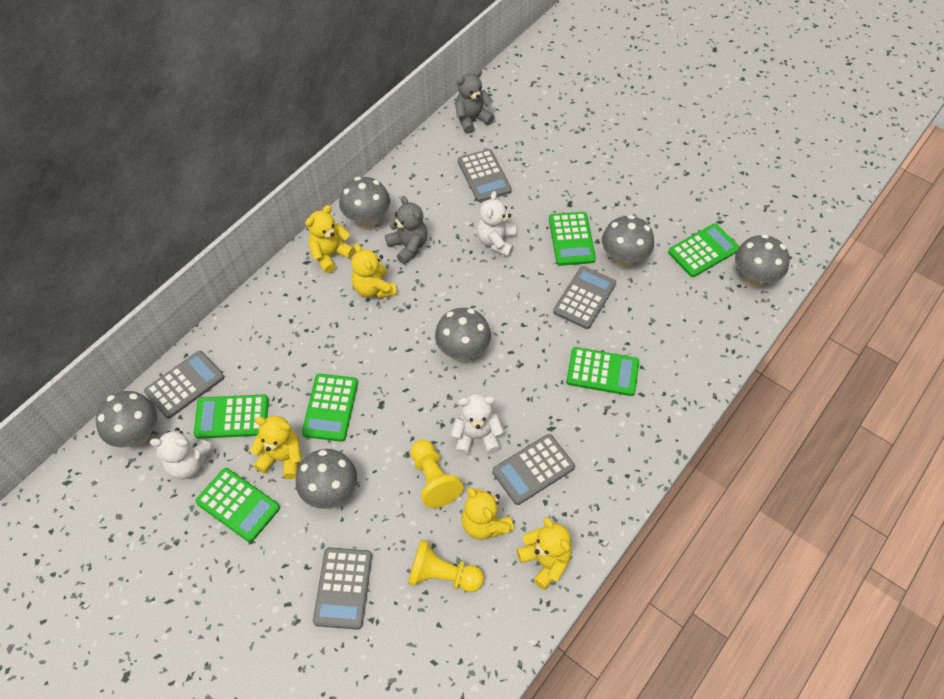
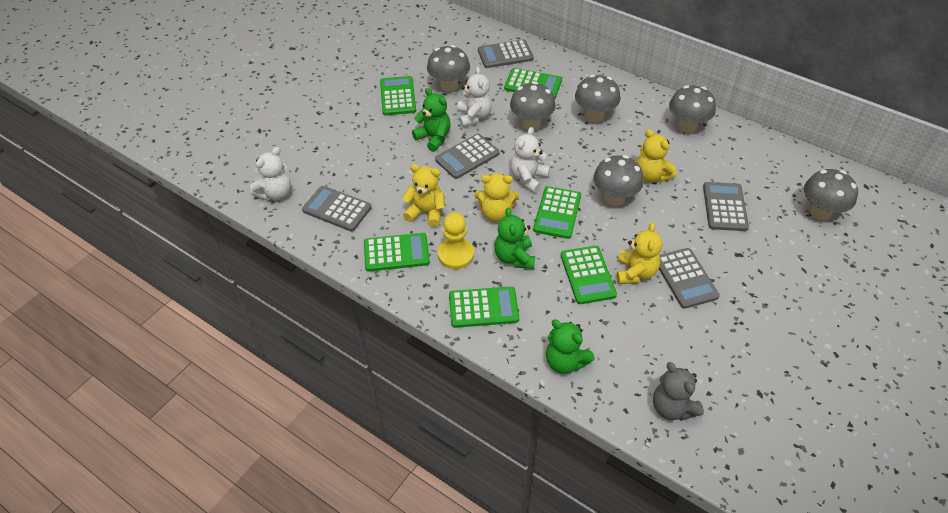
green teddy bear: none = 0 -> [412,88,451,152] [495,207,535,269] [546,319,595,374] = 3
grey teddy bear: [385,196,428,264] [455,69,495,134] = 2 -> [653,362,704,421] = 1
yellow pawn: [408,540,484,592] [411,439,463,508] = 2 -> [438,212,474,269] = 1
yellow teddy bear: [250,416,302,479] [305,205,355,273] [351,243,397,299] [461,487,514,540] [517,517,571,590] = 5 -> [402,164,445,227] [475,174,519,222] [616,222,662,284] [637,129,676,183] = 4

